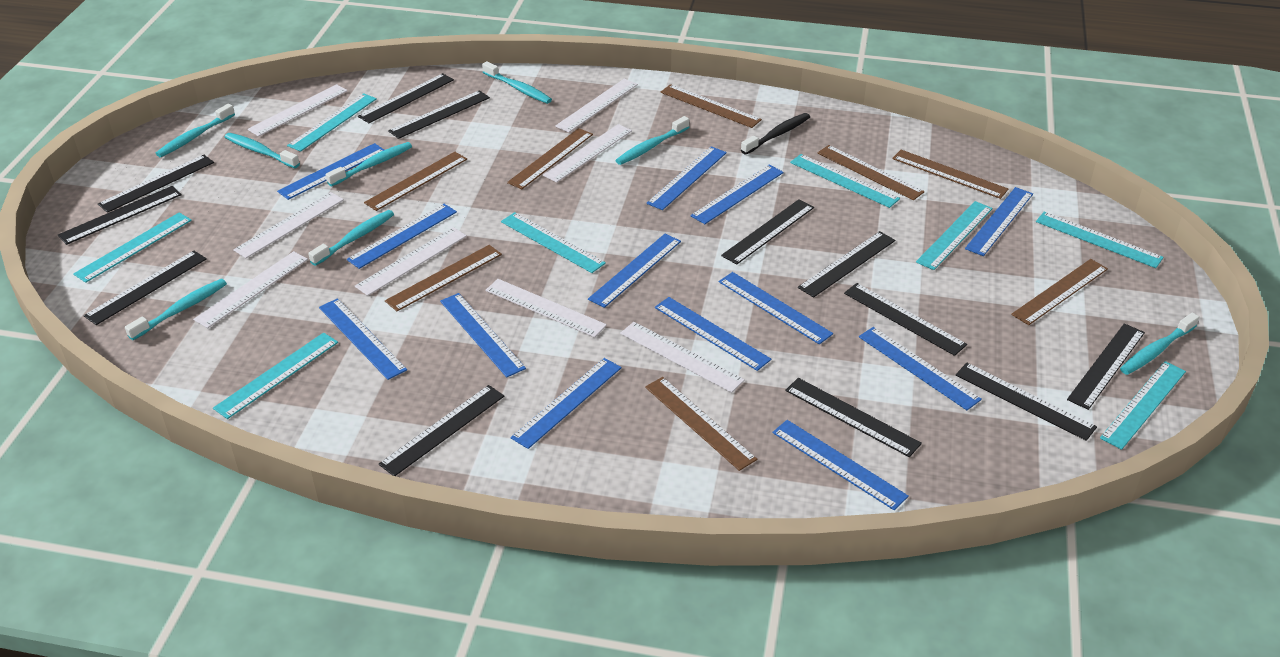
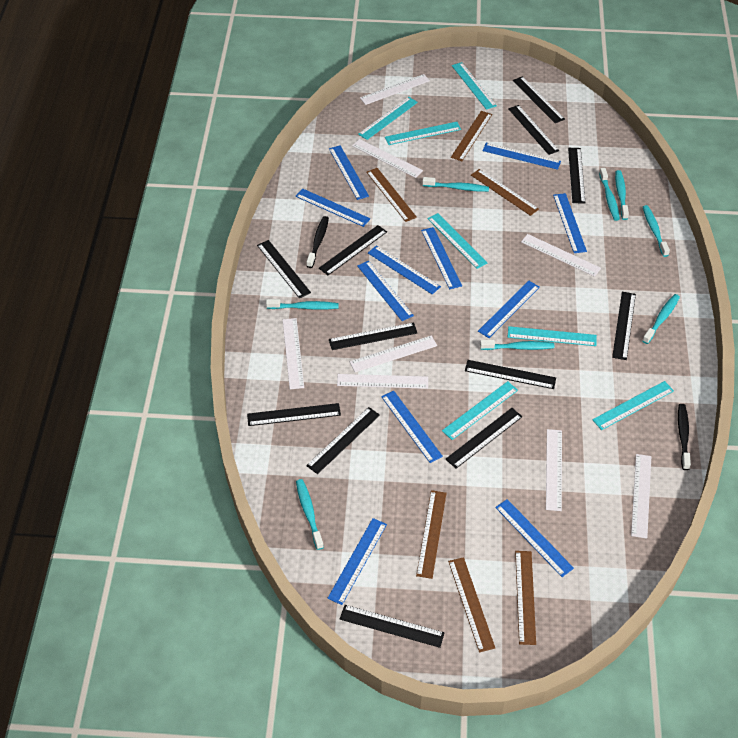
black toothbrush: [741,113,810,155] = 1 -> [307,216,329,268] [678,404,691,470] = 2
blue ruler: [277,143,384,200] [319,298,407,380] [347,204,457,269] [440,293,526,377] [511,358,622,449] [588,234,681,308] [647,146,727,210] [655,297,771,371] [690,165,784,224] [719,272,833,344] [772,420,909,510] [859,327,982,410] [965,187,1033,256] = 13 -> [295,188,370,227] [327,518,387,605] [329,145,369,200] [357,261,414,321] [368,245,441,295] [381,391,443,463] [421,227,462,289] [478,281,540,338] [482,143,561,170] [495,499,574,577] [553,193,587,253] = 11
brown ruler: [364,152,467,211] [385,245,502,311] [507,128,593,189] [645,377,757,471] [660,84,762,128] [818,145,925,200] [892,150,1009,199] [1011,259,1108,325] = 8 -> [366,168,417,222] [416,490,446,579] [448,557,495,652] [451,111,492,161] [471,169,539,216] [515,551,536,645] = 6
turquoise ruler: [73,212,192,283] [213,333,338,419] [287,93,377,152] [501,212,606,273] [790,154,900,208] [916,201,993,270] [1036,212,1164,268] [1100,361,1186,450] = 8 -> [358,97,418,140] [385,122,461,145] [428,213,487,269] [442,381,518,440] [452,62,497,110] [508,326,597,346] [592,381,674,430] = 7

